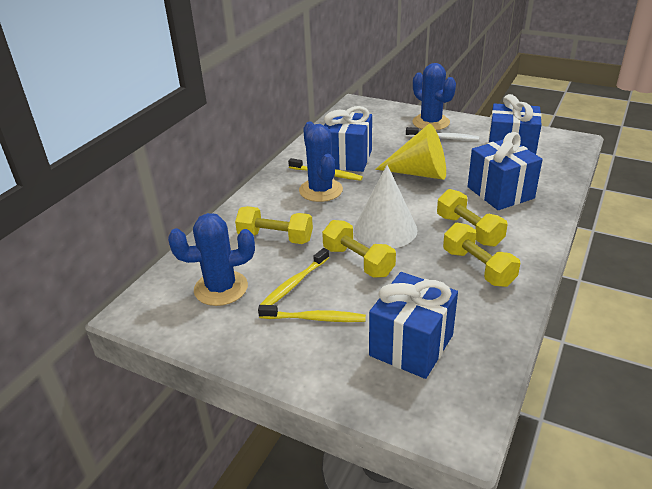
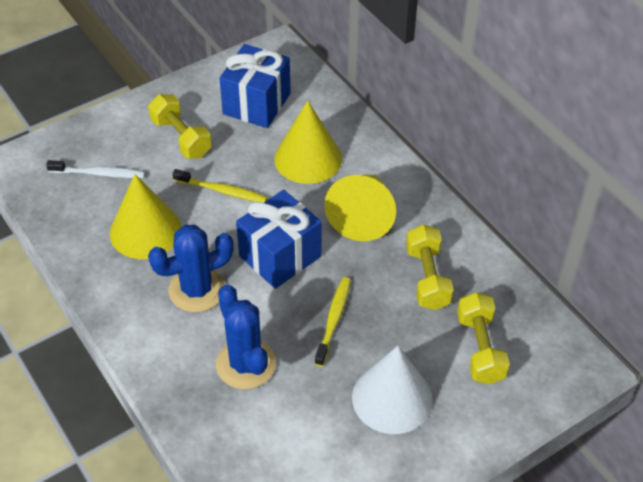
blue cactus: [168,213,255,306] [299,122,343,202] [412,63,456,130] = 3 -> [148,225,234,312] [216,284,276,389] = 2
blue gift: [324,106,372,172] [369,272,458,379] [468,132,543,210] [488,94,542,154] = 4 -> [219,44,291,128] [236,190,322,289] = 2
yellow cone: [375,124,446,180] = 1 -> [110,174,182,259] [274,101,342,184] [324,175,396,241] = 3
yellow dumbbell: [235,206,313,244] [322,220,396,278] [437,189,508,247] [443,223,520,287] = 4 -> [148,94,212,158] [406,224,454,310] [457,292,510,384] = 3
yellow toothbrush: [258,305,366,322] [260,248,329,305] [288,158,363,181] = 3 -> [172,169,267,203] [315,277,351,366] = 2

